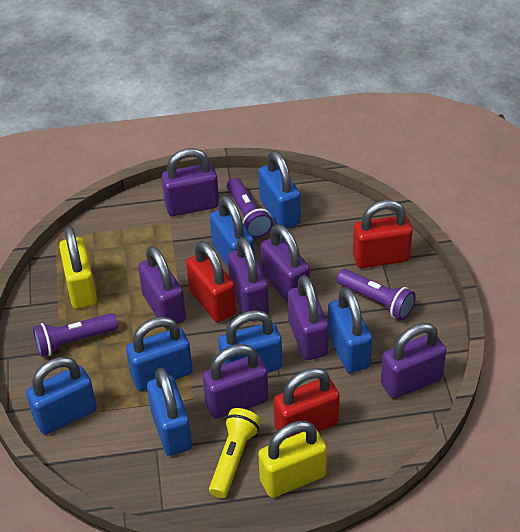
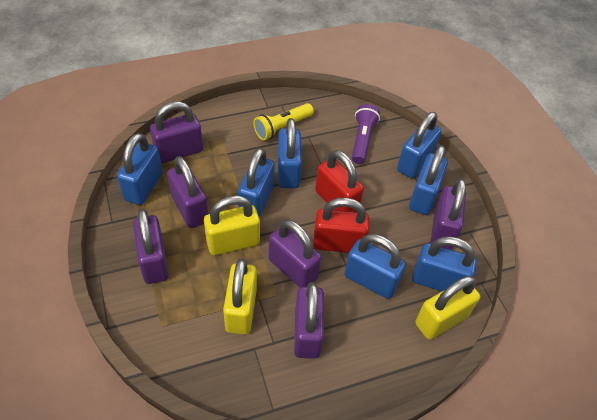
purple flashlight: [33,313,118,357] [227,178,273,238] [337,269,416,320] = 3 -> [352,104,380,164] = 1
purple padlock: [138,246,186,328] [162,148,219,216] [202,344,268,419] [228,237,269,314] [261,224,310,303] [288,275,329,360] [381,323,446,399] = 7 -> [133,209,169,284] [150,101,203,163] [167,156,208,228] [269,219,322,288] [294,282,324,359] [431,178,466,250] = 6
red padlock: [186,241,236,322] [274,368,340,438] [353,200,413,268] = 3 -> [313,198,369,253] [315,150,364,212] = 2
yellow padlock: [59,226,97,309] [258,421,327,498] = 2 -> [204,195,260,255] [223,258,257,335] [415,276,480,340] = 3

